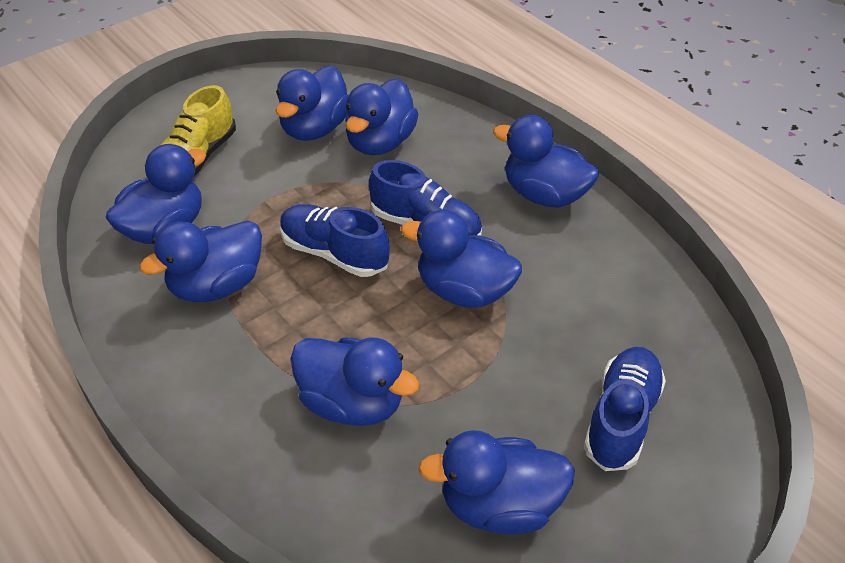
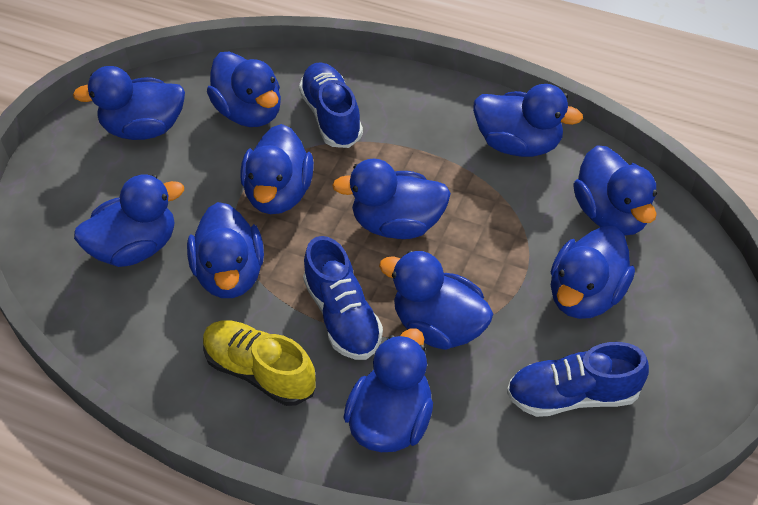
blue duck: [106,144,206,244] [139,220,262,302] [276,65,349,141] [291,337,419,426] [345,79,419,155] [401,210,522,308] [418,430,575,534] [493,115,599,208] = 8 -> [73,66,185,140] [74,175,184,267] [187,202,264,298] [207,52,281,127] [240,124,314,214] [332,158,451,239] [343,328,433,452] [379,251,493,350] [473,84,583,157] [551,226,635,319] [573,145,657,236] = 11

